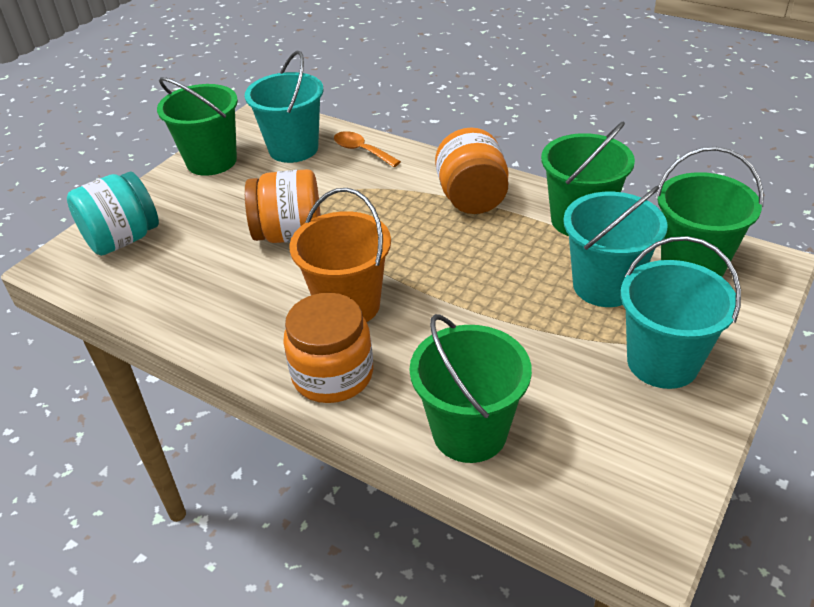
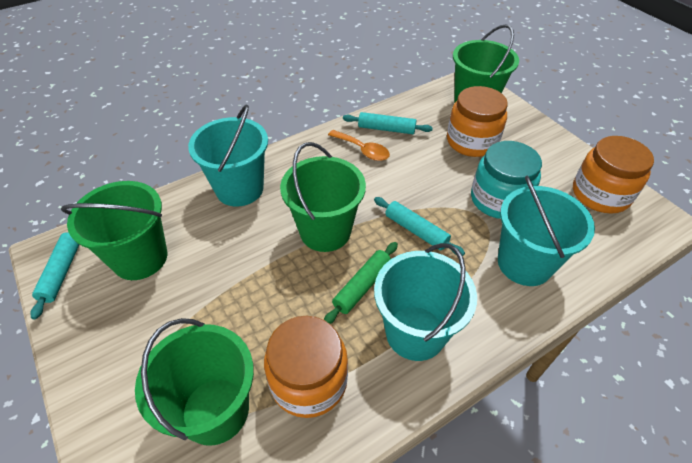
green rolling pin: none = 0 -> [324,242,398,324] = 1
orange bucket: [289,188,391,322] = 1 -> none = 0
turquoise rolling pin: none = 0 -> [30,232,79,320] [343,112,433,134] [374,197,465,256] = 3

